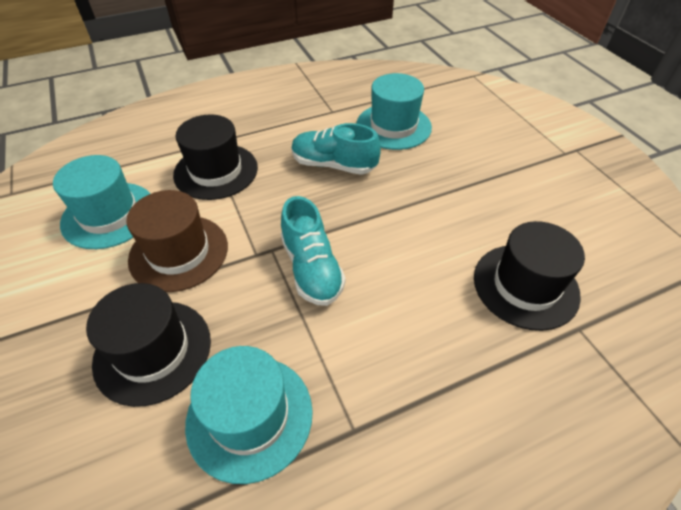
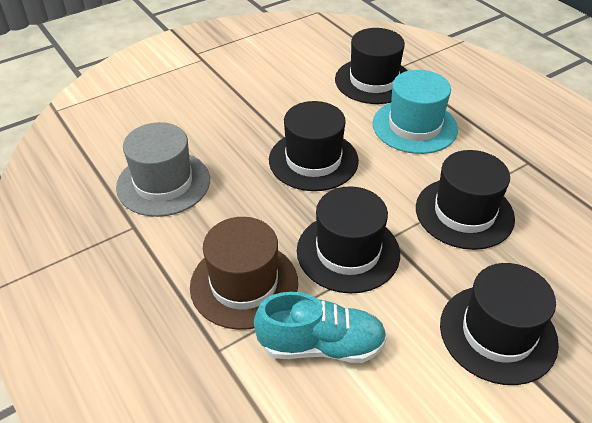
black hat: [86,283,211,407] [173,114,258,200] [474,221,585,331] = 3 -> [269,101,359,191] [297,186,400,294] [335,28,408,104] [416,150,515,250] [440,263,559,385] = 5
grey hat: none = 0 -> [116,122,210,217] = 1
turquoise hat: [53,155,151,249] [185,346,313,484] [356,73,432,150] = 3 -> [373,70,458,154] = 1
turquoise shoe: [281,196,346,306] [291,123,381,175] = 2 -> [254,292,387,363] = 1

